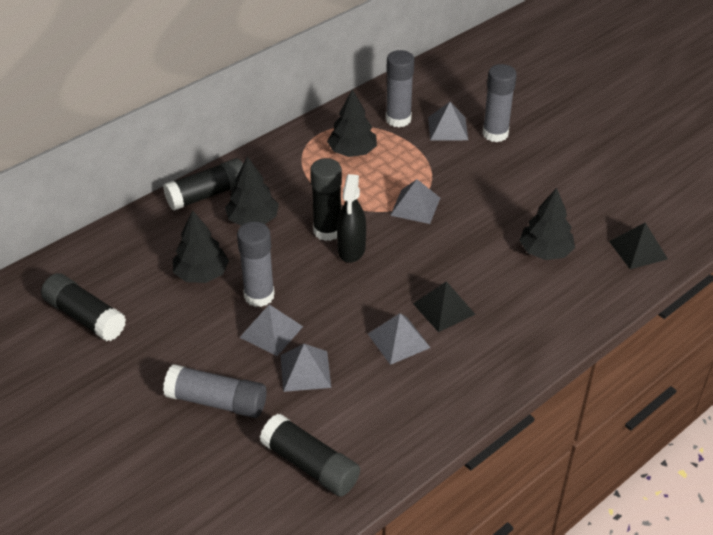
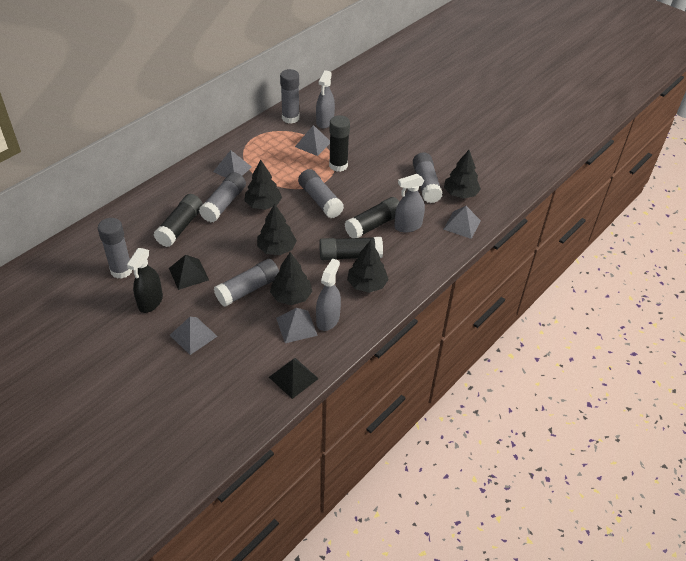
black tree: [173,210,229,283] [225,157,279,226] [327,89,377,157] [519,188,575,260] = 4 -> [244,160,282,210] [257,204,297,255] [270,252,313,305] [347,240,389,293] [444,150,481,199] = 5
grey glue stick: [163,364,267,418] [237,222,275,307] [386,50,414,127] [482,64,517,142] = 4 -> [98,218,132,279] [199,172,246,222] [214,259,279,307] [280,69,300,124] [298,169,344,218] [413,152,443,203] = 6
grey spray bottle: none = 0 -> [316,70,335,129] [316,258,341,331] [394,174,425,233] = 3

